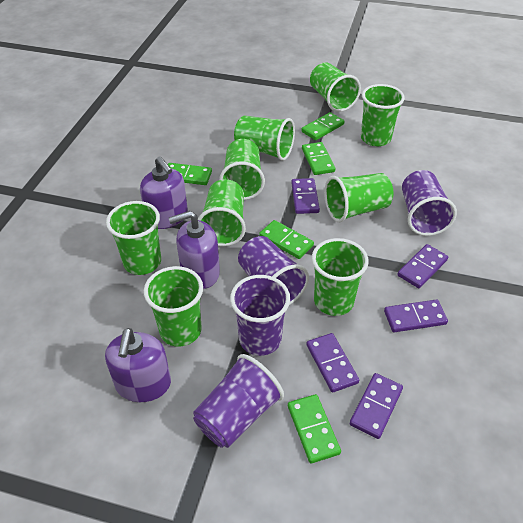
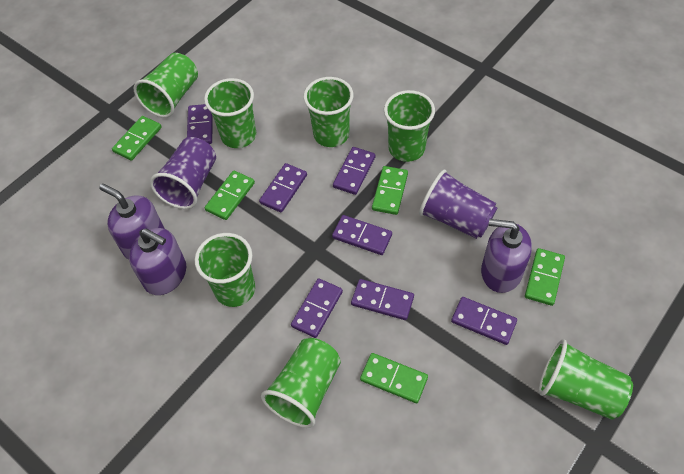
green cup: [106,201,161,275] [144,266,203,347] [198,179,246,247] [219,139,265,200] [234,116,295,161] [310,62,361,112] [312,238,369,316] [324,173,393,222] [361,84,405,146] = 9 -> [134,53,198,118] [195,233,255,307] [204,78,256,148] [261,338,341,428] [303,77,353,147] [384,90,435,162] [539,339,633,420] = 7
purple cup: [193,354,284,448] [230,275,290,356] [238,236,309,305] [402,170,457,236] = 4 -> [150,137,216,209] [419,170,497,239] = 2
purple domino: [291,178,320,214] [306,333,359,393] [350,373,403,439] [384,299,448,332] [397,244,448,288] = 5 -> [187,104,213,144] [259,163,307,213] [291,278,343,338] [332,215,392,255] [333,147,375,195] [351,279,414,320] [451,297,517,345] = 7

